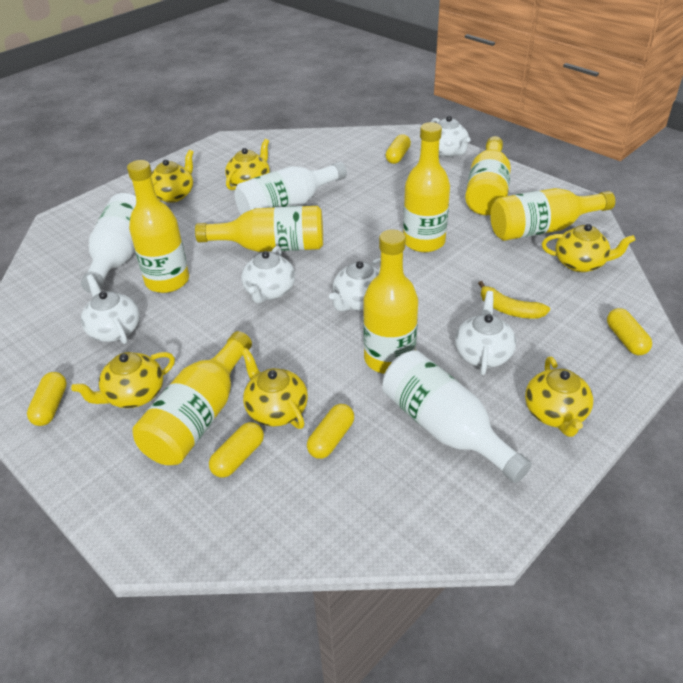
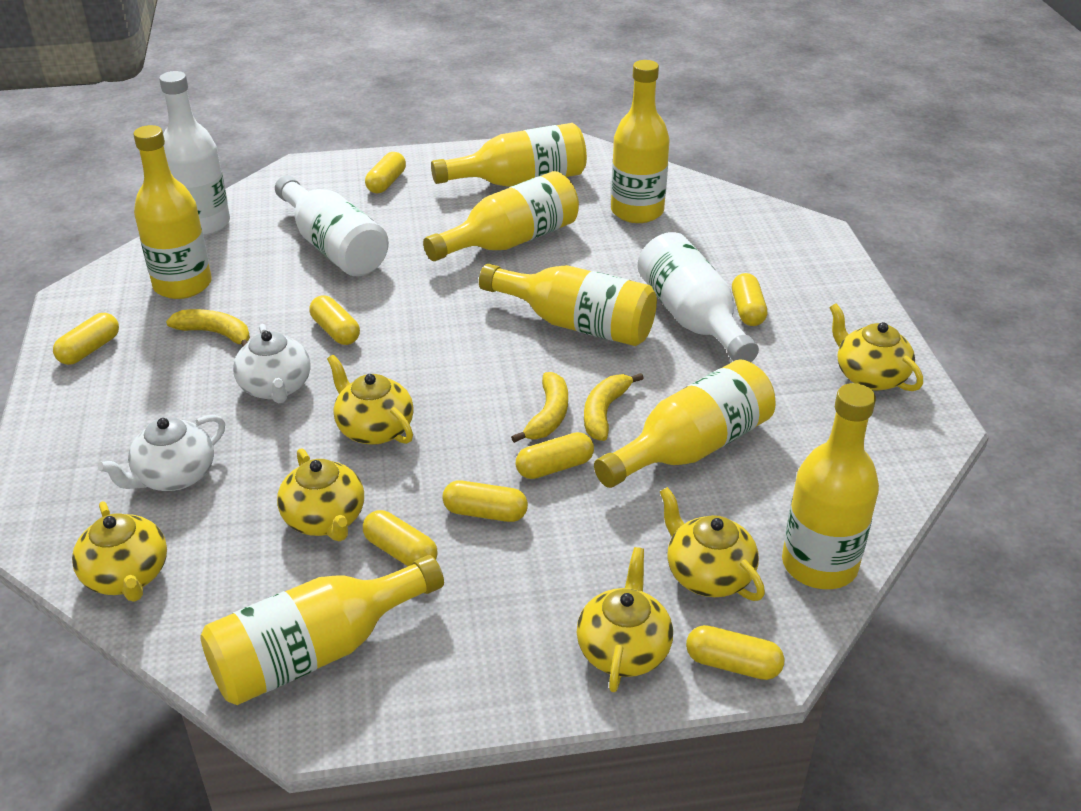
white teapot: [81,275,140,344] [242,246,295,304] [329,258,381,312] [431,116,471,157] [455,291,516,375] = 5 -> [98,415,225,491] [233,324,311,403] = 2
yellow banana: [478,281,550,319] = 1 -> [166,309,250,346] [511,372,568,443] [584,373,644,441] = 3
yellow bottle: [127,160,189,293] [132,331,252,465] [195,206,323,252] [363,229,418,374] [403,122,450,252] [465,136,511,215] [490,188,615,241] = 7 -> [133,125,212,299] [200,555,444,705] [423,171,579,261] [431,123,587,187] [479,264,657,346] [594,359,776,488] [611,60,670,223] [782,383,879,589] = 8
yellow capsule: [27,372,67,426] [209,422,264,478] [307,404,354,459] [386,134,411,164] [607,308,652,355] = 5 -> [53,313,119,365] [310,295,360,345] [363,510,437,566] [365,152,406,193] [442,480,528,522] [516,432,594,479] [686,625,784,680] [732,273,767,326] = 8

